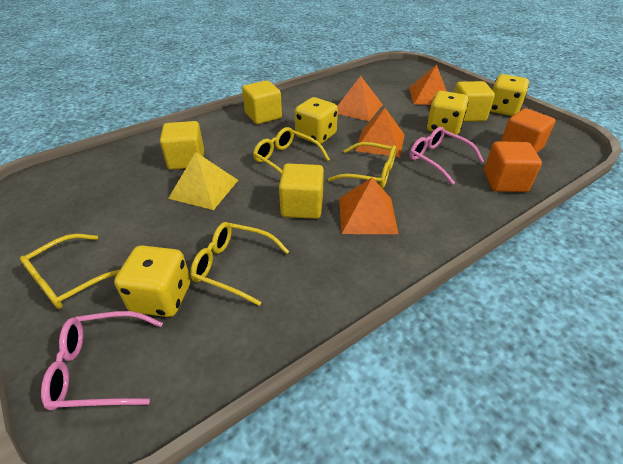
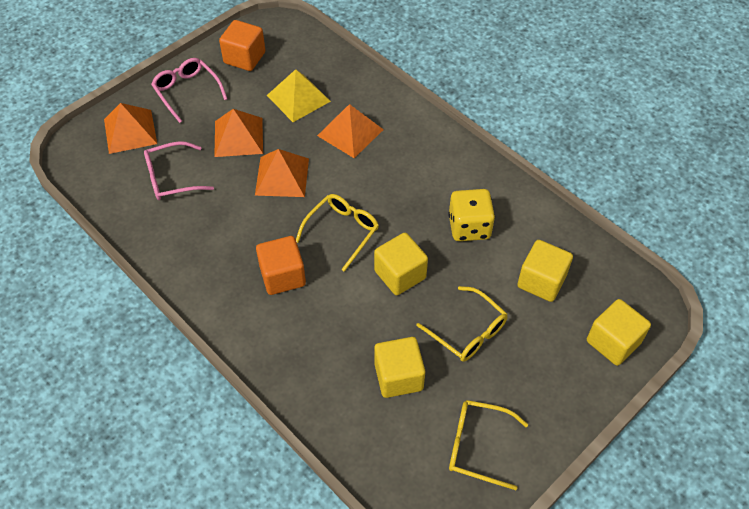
yellow dice: [114,245,191,317] [295,97,338,144] [427,91,468,135] [490,74,529,116] = 4 -> [448,189,495,241] = 1
yellow glasses: [20,234,120,309] [190,222,289,306] [253,127,330,174] [328,142,396,188] = 4 -> [296,194,379,272] [416,286,508,362] [449,400,528,490] = 3

